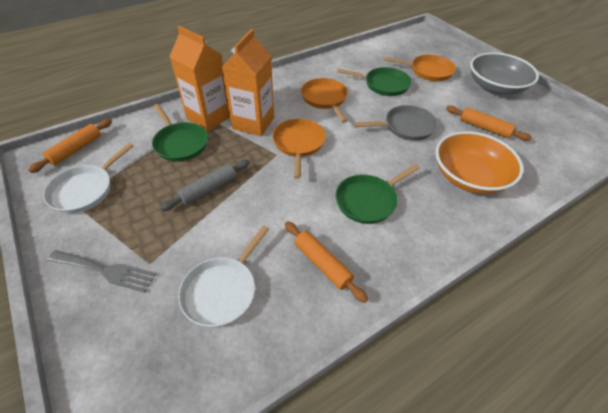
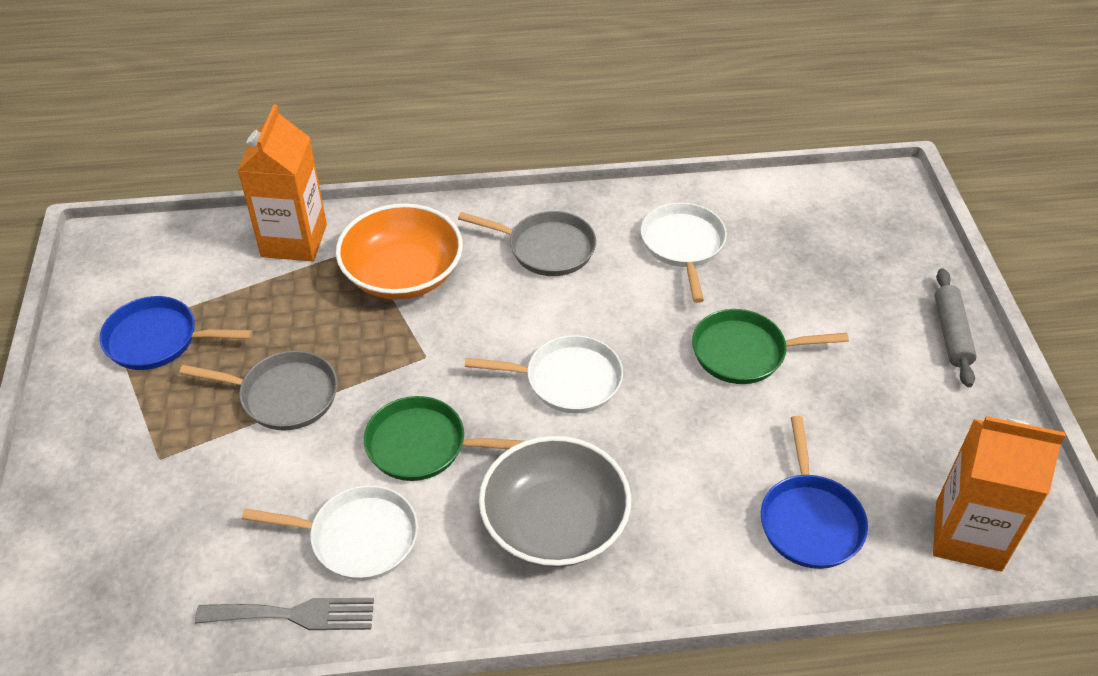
blue pan: none = 0 -> [99,296,253,370] [761,416,868,569] = 2
green pan: [152,104,208,162] [335,164,420,224] [337,67,412,96] = 3 -> [364,396,524,481] [692,309,849,384] = 2
grey pan: [355,105,438,141] = 1 -> [179,351,337,431] [458,211,596,276] = 2
orange pan: [272,119,326,179] [301,78,348,123] [384,55,456,81] = 3 -> none = 0
orange rolling pin: [28,119,112,173] [285,221,368,303] [446,106,532,141] = 3 -> none = 0
white pan: [43,143,134,213] [178,225,269,327] = 2 -> [242,485,418,580] [465,335,623,413] [641,202,727,303] = 3

